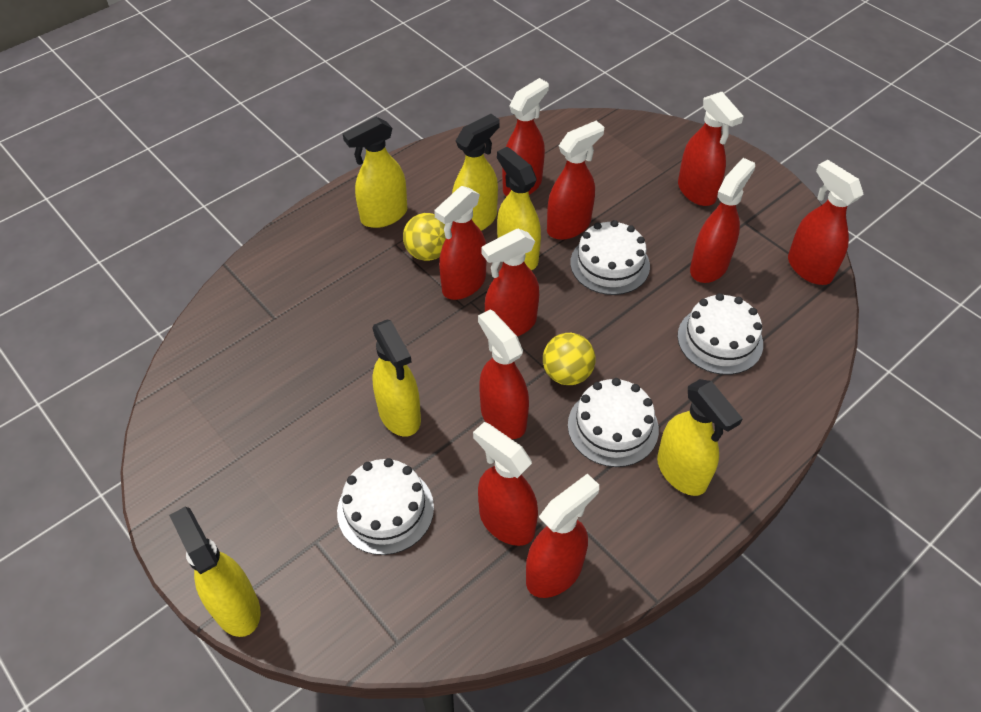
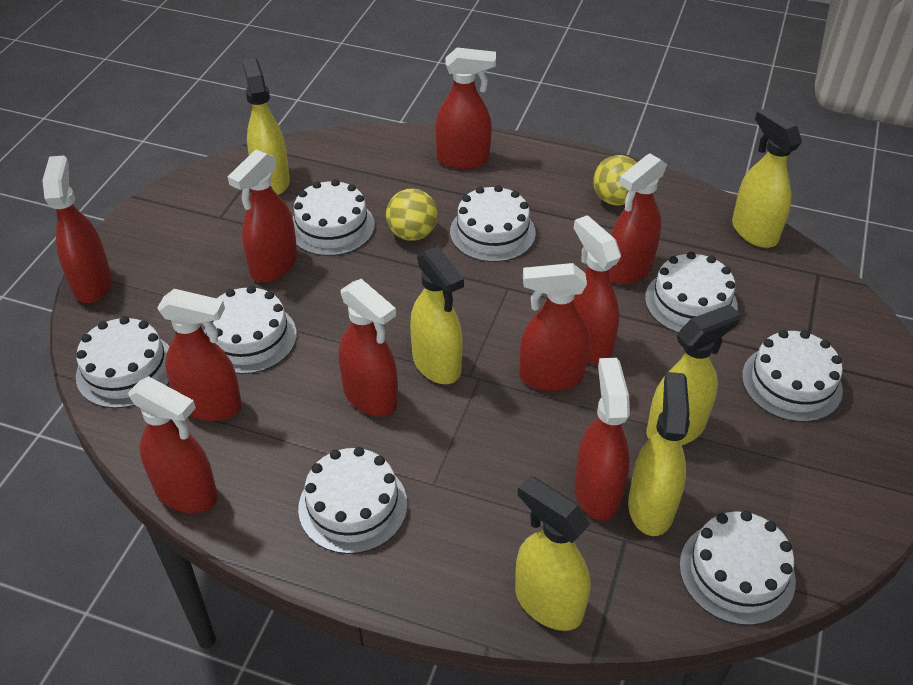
white cake: [337,458,434,555] [568,378,659,467] [570,220,650,295] [677,293,763,375] = 4 -> [76,316,170,408] [204,285,297,374] [292,179,375,256] [298,447,407,554] [450,185,536,262] [645,252,738,333] [679,511,796,625] [742,330,843,422] = 8

